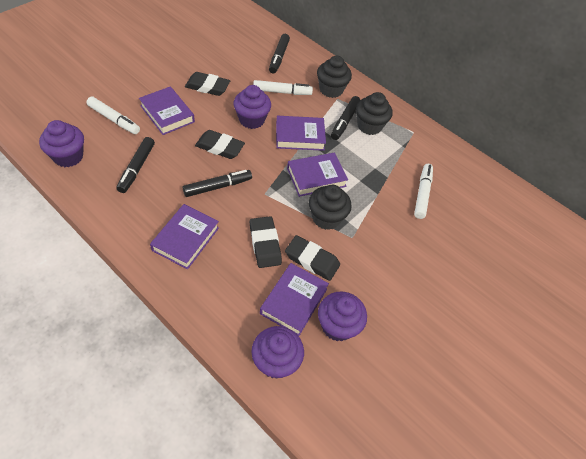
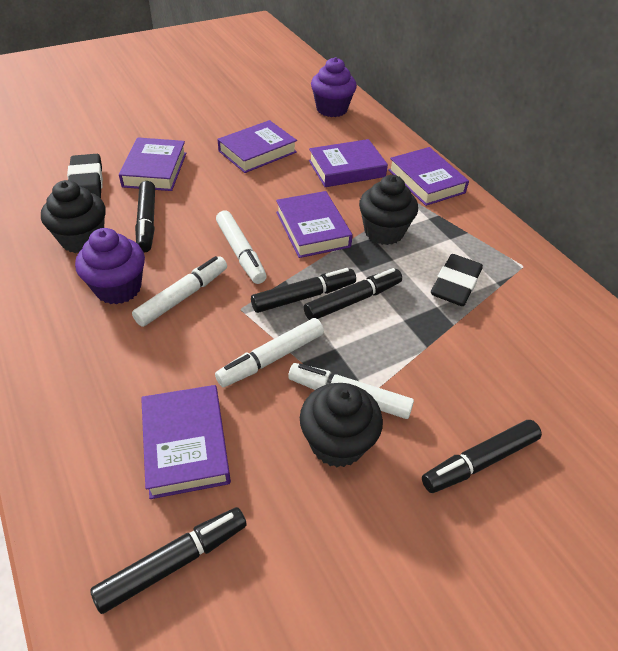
black eraser: [185,72,230,96] [195,130,245,159] [250,216,282,268] [285,235,340,281] = 4 -> [67,154,103,199] [431,254,483,306] = 2
black marker: [117,137,155,193] [183,170,252,197] [269,34,290,73] [331,96,360,140] = 4 -> [90,507,247,614] [135,181,155,252] [251,268,356,313] [304,268,402,320] [422,420,542,493] = 5
purple book: [139,86,195,135] [150,204,219,270] [260,263,329,336] [276,116,326,151] [287,152,348,197] = 5 -> [119,137,186,191] [141,385,231,499] [217,120,297,173] [276,191,353,258] [309,139,388,187] [388,147,469,206] = 6
purple cupcake: [39,120,84,167] [233,85,271,129] [251,326,304,379] [318,292,367,342] = 4 -> [75,228,145,304] [311,57,357,117] = 2
white marker: [86,97,140,134] [253,80,313,95] [414,164,433,219] = 3 -> [132,256,227,327] [215,318,324,387] [216,210,267,284] [288,363,414,419] = 4

